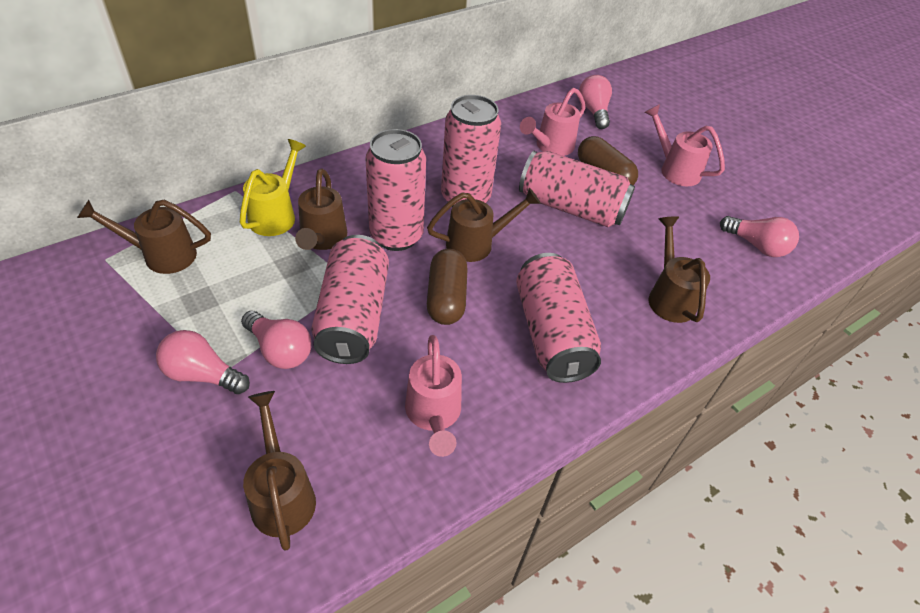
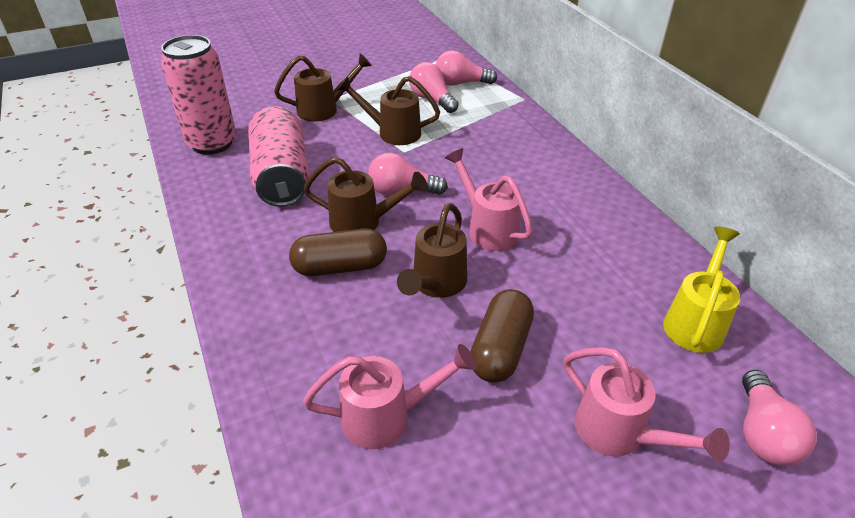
brown watering can: [77,200,211,274] [243,391,316,551] [295,168,347,250] [427,188,541,262] [649,216,710,323] = 5 -> [274,53,372,122] [303,157,428,232] [337,76,440,145] [397,203,467,298] = 4
pink can: [311,235,389,364] [365,129,426,251] [441,95,501,207] [516,253,601,383] [519,151,635,227] = 5 -> [161,35,236,155] [248,106,310,207] = 2

